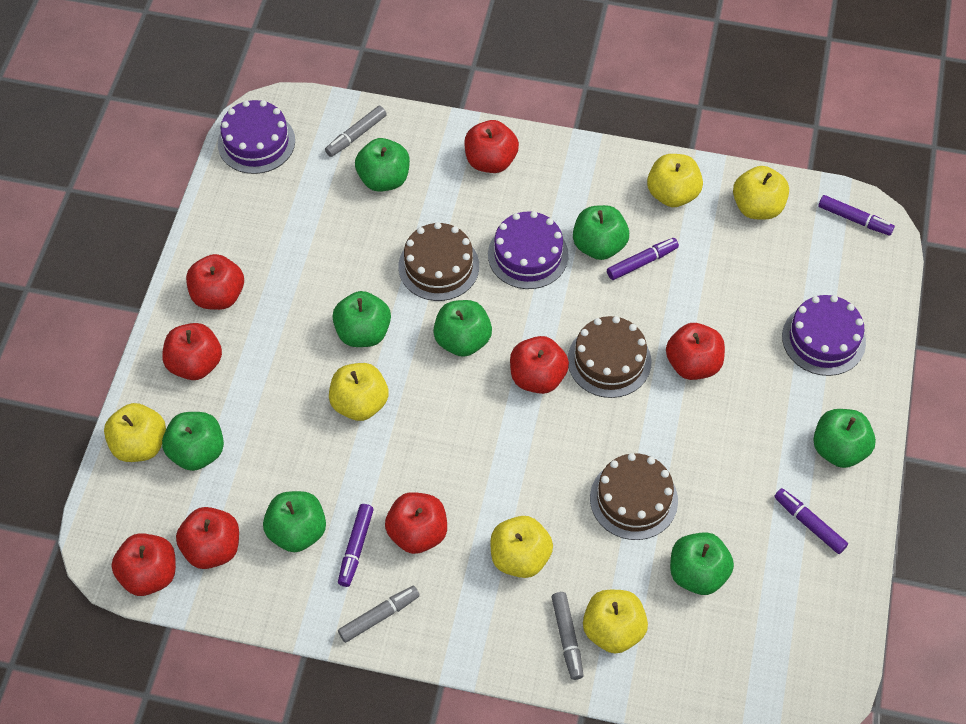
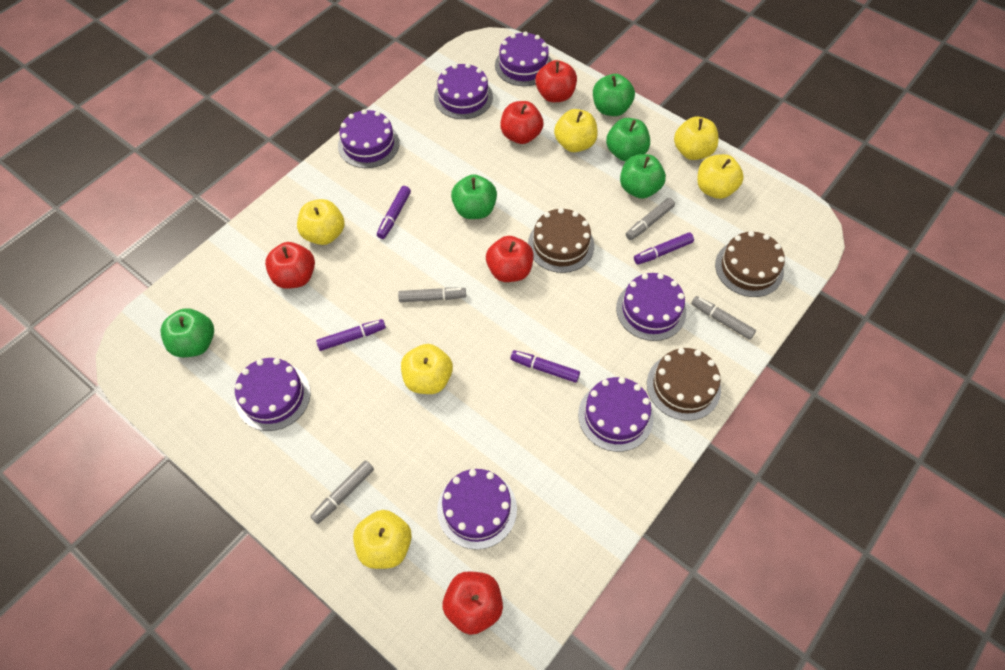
green apple: [162,412,224,471] [263,491,326,552] [332,291,391,347] [355,138,410,192] [433,300,492,357] [573,205,629,260] [670,532,734,595] [813,409,876,468] = 8 -> [161,308,214,357] [451,174,497,219] [593,74,635,116] [606,118,650,161] [620,154,666,199] = 5
grey marker: [325,106,387,157] [338,586,420,643] [551,592,584,680] = 3 -> [310,460,374,524] [398,287,466,302] [626,198,675,240] [691,296,756,340] = 4
purple cake: [218,100,295,174] [488,211,569,289] [782,295,866,376] = 3 -> [235,358,311,431] [338,109,400,168] [434,63,493,119] [437,469,517,550] [495,31,552,86] [578,377,654,452] [616,273,686,341] = 7
red apple: [111,533,176,596] [162,323,222,380] [176,507,239,569] [186,254,244,310] [385,492,447,554] [464,120,519,173] [510,336,569,394] [666,323,725,380] = 8 -> [265,242,315,289] [443,571,503,635] [486,236,534,282] [500,101,543,144] [535,60,577,102] = 5

